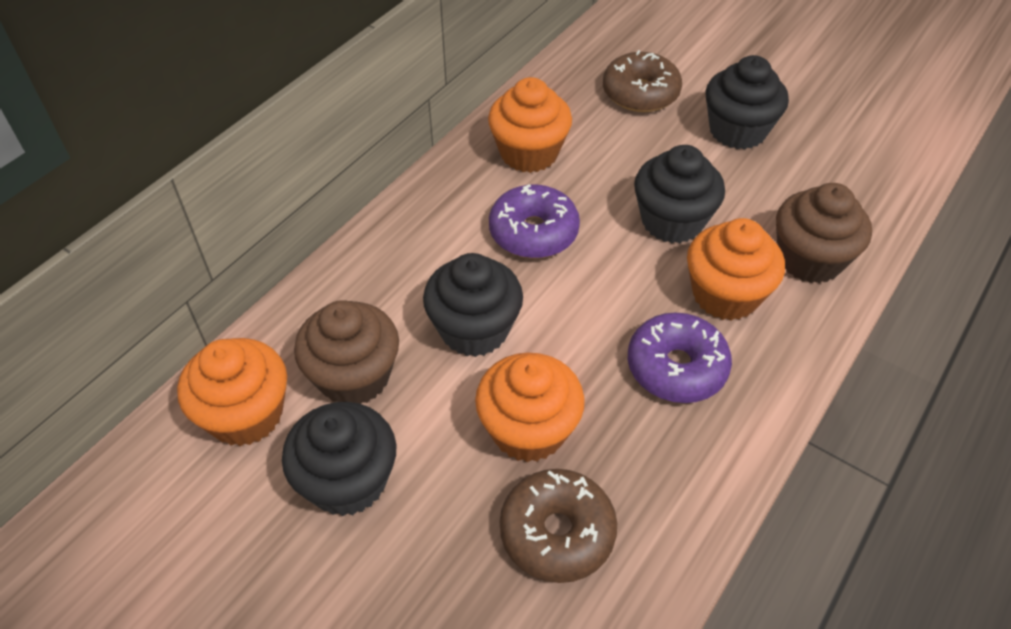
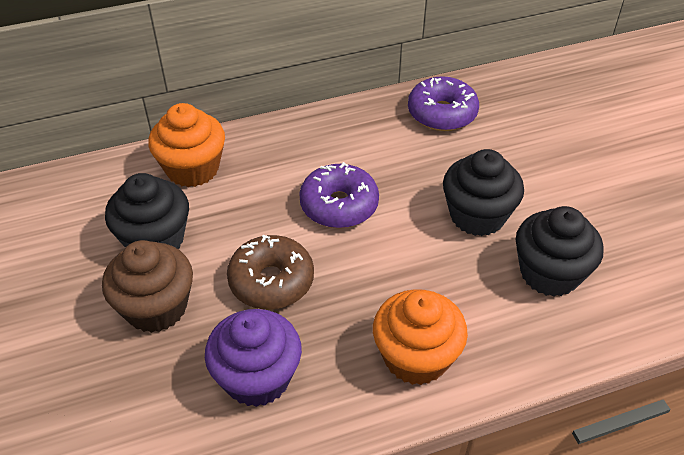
black cupcake: [282,402,396,516] [423,253,523,357] [634,145,725,243] [705,55,789,149] = 4 -> [105,173,189,249] [443,149,524,236] [516,206,604,297] = 3
brown cupcake: [294,300,399,404] [776,183,872,283] = 2 -> [102,240,193,333] = 1
brown donut: [500,469,617,583] [603,50,682,112] = 2 -> [227,235,314,309] = 1
orange cupcake: [177,338,287,446] [475,353,585,462] [488,77,572,173] [687,218,785,320] = 4 -> [148,103,225,187] [373,289,468,385] = 2
purple cupcake: none = 0 -> [205,309,302,407] = 1

